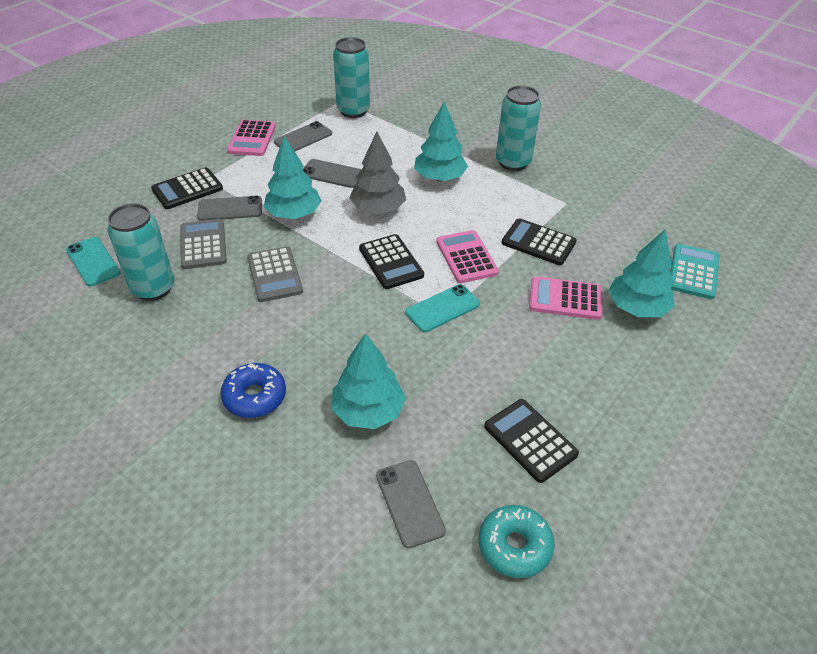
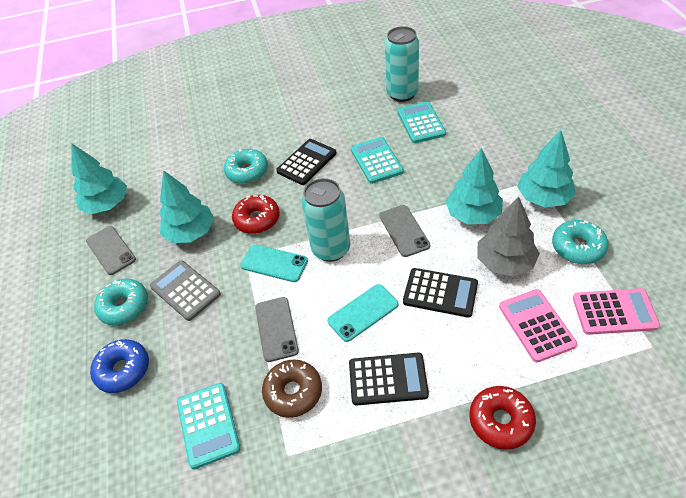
black calculator: [151,167,223,209] [359,234,424,289] [484,399,579,483] [502,218,577,265] = 4 -> [276,139,336,185] [349,353,429,405] [403,268,478,318] = 3
brown donut: none = 0 -> [262,360,322,418] = 1
grey calculator: [180,219,227,269] [247,246,303,302] = 2 -> [150,260,221,321] = 1
grey phone: [197,196,262,221] [274,121,332,151] [302,159,361,188] [376,460,446,548] = 4 -> [86,226,136,275] [255,297,299,362] [379,205,430,257] = 3
pink calculator: [227,120,276,156] [436,230,499,283] [529,276,602,320] = 3 -> [499,289,577,363] [573,288,660,335] = 2
red donut: none = 0 -> [232,195,280,234] [469,386,536,450] = 2
turquoise calculator: [670,244,720,299] = 1 -> [177,383,241,469] [351,137,404,184] [397,102,446,143] = 3
turquoise can: [107,203,174,301] [333,37,370,118] [496,86,541,171] = 3 -> [301,178,350,262] [385,26,419,102] = 2
turquoise donut: [479,505,555,578] = 1 -> [94,279,148,325] [224,149,268,184] [552,220,609,264] = 3

